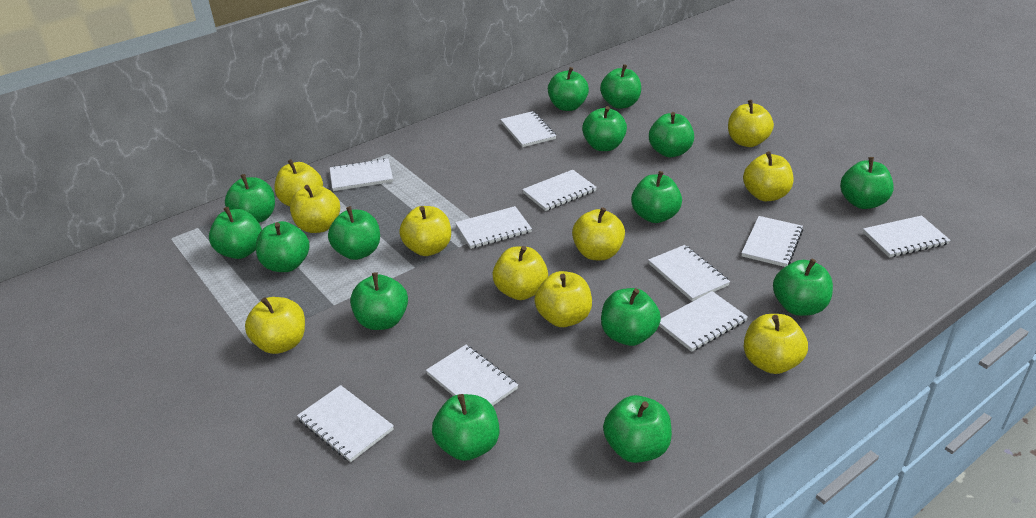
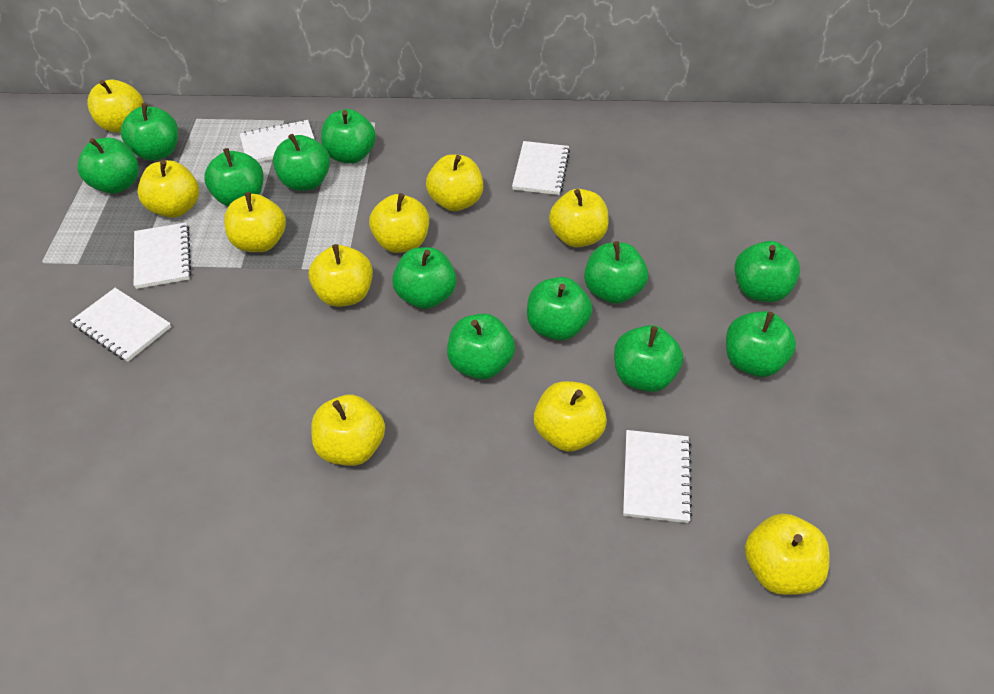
green apple: [209,207,262,259] [225,174,275,223] [256,221,310,272] [328,206,380,260] [350,272,408,330] [432,394,499,461] [548,67,589,111] [582,106,627,151] [600,64,641,109] [601,288,661,346] [603,395,672,463] [631,171,682,223] [649,112,694,157] [773,259,833,316] [840,157,894,209] = 15 -> [78,138,139,194] [121,103,178,161] [204,148,264,206] [273,134,330,191] [321,109,376,164] [392,247,457,309] [447,314,515,380] [527,277,592,341] [584,241,648,304] [614,325,683,392] [726,311,796,377] [734,241,800,302] = 12
white notebook: [297,385,394,462] [330,158,393,191] [426,345,518,406] [455,206,532,249] [500,111,556,147] [522,170,597,211] [648,245,730,301] [659,291,748,352] [742,216,803,267] [863,215,951,258] = 10 -> [70,288,171,362] [134,223,191,289] [240,120,315,162] [512,141,570,195] [623,430,692,523] = 5

